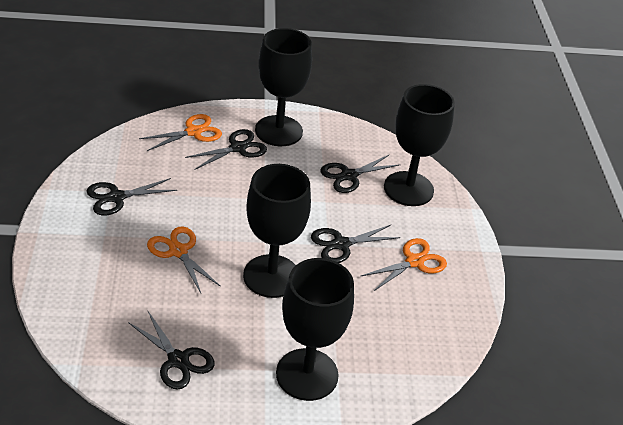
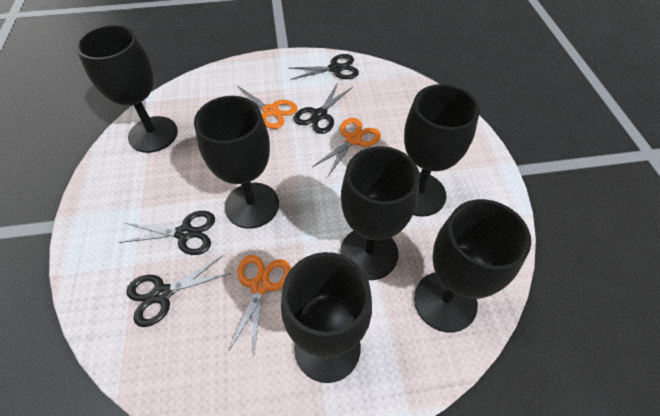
black goblet: [243,164,311,298] [255,28,312,146] [276,258,354,401] [384,84,455,206] = 4 -> [76,25,178,153] [194,96,279,229] [281,252,372,383] [340,146,420,280] [404,84,480,217] [414,199,531,333] = 6
black scissors: [86,178,177,215] [128,311,215,390] [185,129,267,170] [311,225,401,263] [320,154,401,193] = 5 -> [118,211,215,255] [126,255,231,327] [288,54,359,80] [294,83,353,134] = 4

